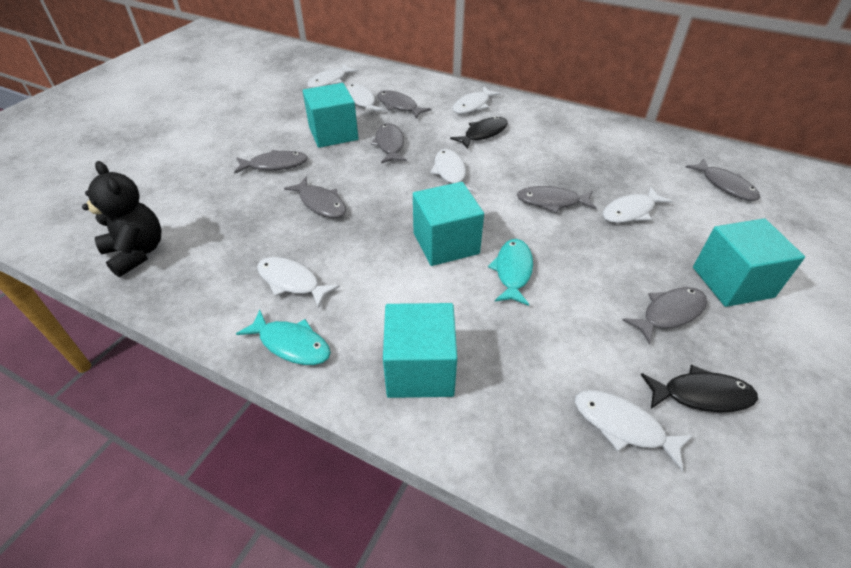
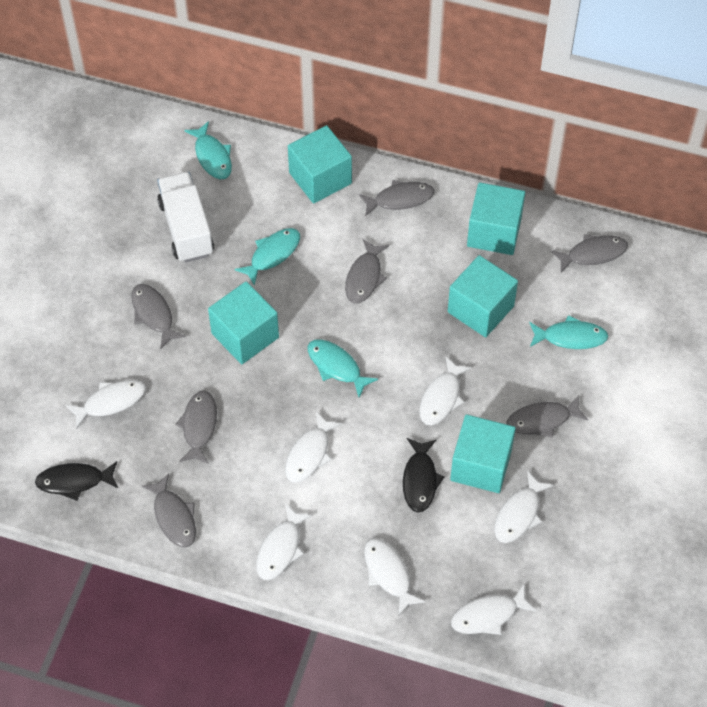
black teddy bear: [82,161,162,277] = 1 -> none = 0
turquoise cube: [303,83,359,148] [383,303,457,398] [413,182,484,266] [693,218,805,307] = 4 -> [208,281,279,364] [288,125,352,204] [448,255,518,337] [450,414,516,493] [467,182,525,255] = 5
turquoise fish: [236,309,331,365] [488,239,533,306] = 2 -> [184,121,232,180] [234,228,300,286] [307,339,378,398] [529,315,608,349] = 4
white truck: none = 0 -> [157,172,214,262] = 1

